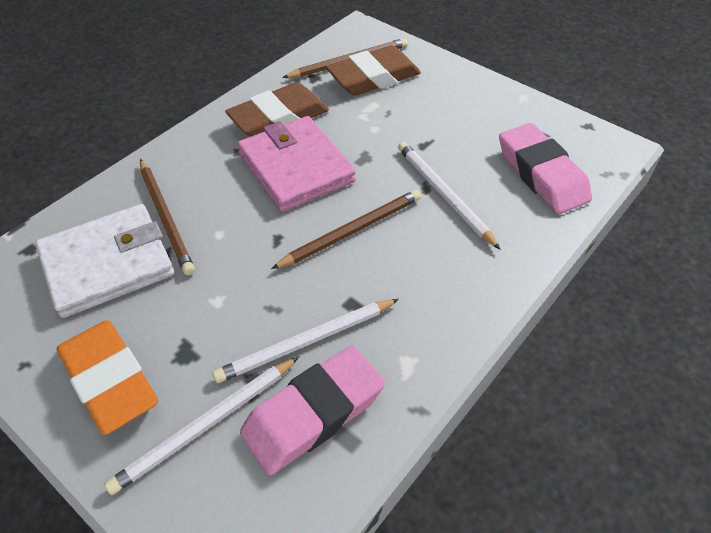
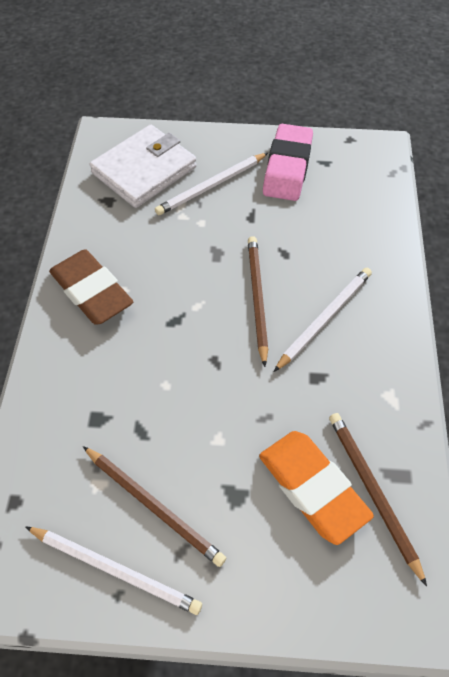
brown eraser: [225,82,329,137] [326,45,421,96] = 2 -> [49,249,133,325] = 1
pink eraser: [240,346,385,475] [499,123,592,214] = 2 -> [263,124,313,201] = 1
pink wallet: [237,116,356,212] = 1 -> none = 0

